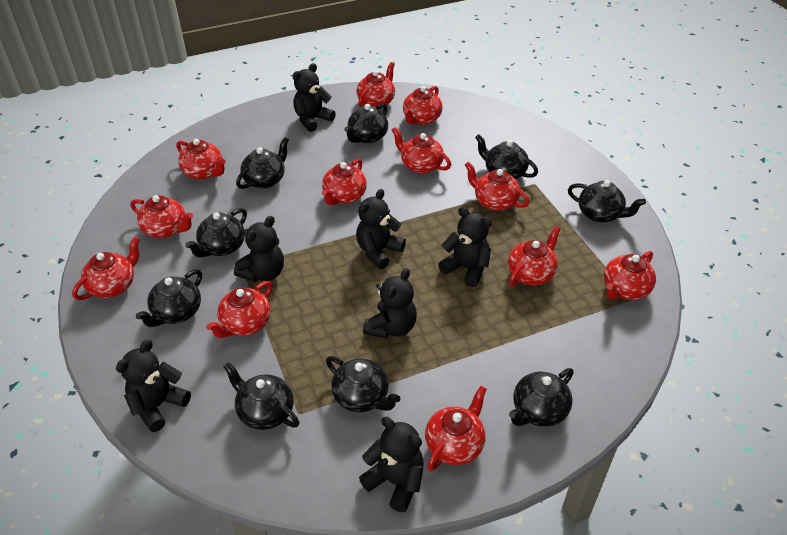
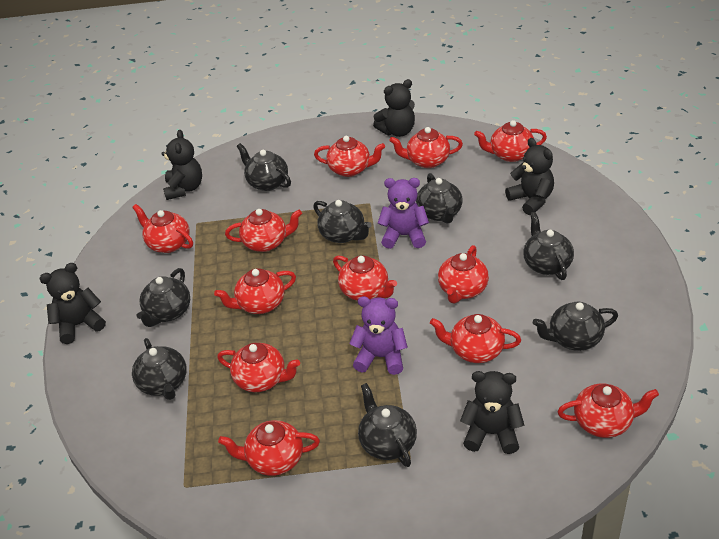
black teapot: [136,269,202,327] [185,208,247,258] [223,362,299,430] [236,137,289,189] [326,356,400,412] [344,104,388,143] [475,134,538,179] [509,368,574,427] [568,180,646,223] = 9 -> [132,338,187,400] [136,268,190,327] [237,143,291,191] [313,200,371,243] [358,383,417,467] [416,173,463,224] [523,212,574,280] [533,302,618,351] = 8
black teddy bear: [116,339,191,432] [234,216,284,282] [293,63,336,132] [356,189,406,269] [359,417,424,512] [363,268,417,339] [438,207,492,287] = 7 -> [39,263,106,344] [161,130,202,200] [373,79,415,137] [460,371,524,454] [505,138,554,215] = 5
purple teddy bear: none = 0 -> [349,296,408,375] [378,178,429,249] = 2

